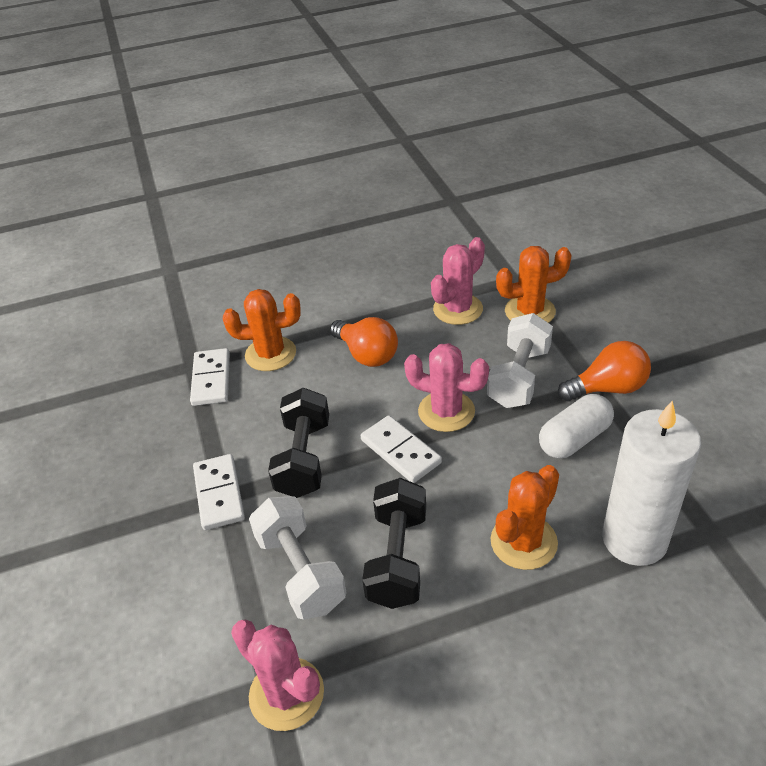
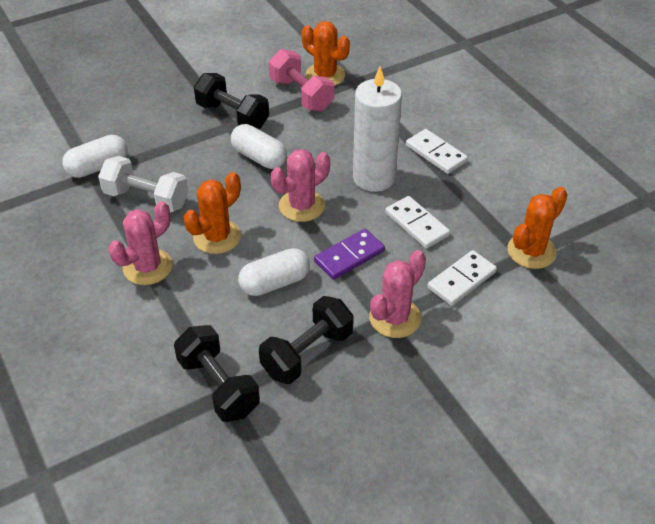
black dumbbell: [268,388,329,498] [362,478,426,609] = 2 -> [174,325,260,422] [194,73,269,129] [259,296,354,384] = 3
orange light bulb: [330,317,398,367] [558,341,651,401] = 2 -> none = 0
pink dumbbell: none = 0 -> [269,49,334,111] = 1
purple domino: none = 0 -> [314,229,385,280] = 1
white capsule: [539,394,614,459] = 1 -> [62,135,128,178] [231,124,287,169] [238,248,310,296] = 3
white dumbbell: [249,496,347,620] [487,313,553,408] = 2 -> [98,156,188,213] = 1

